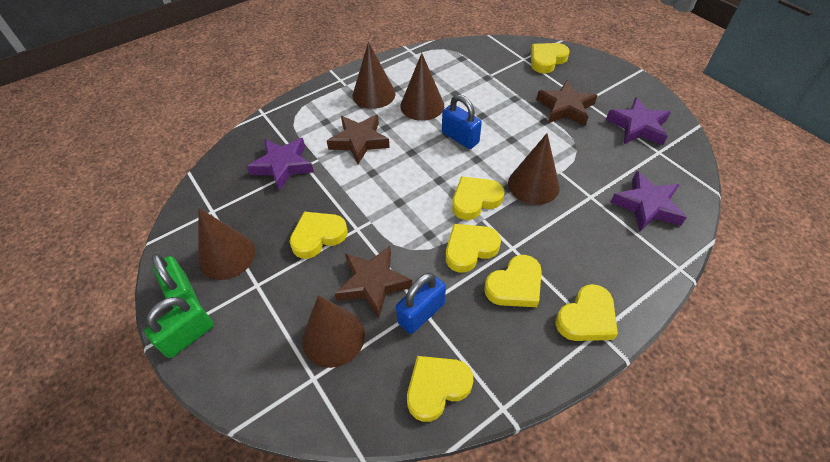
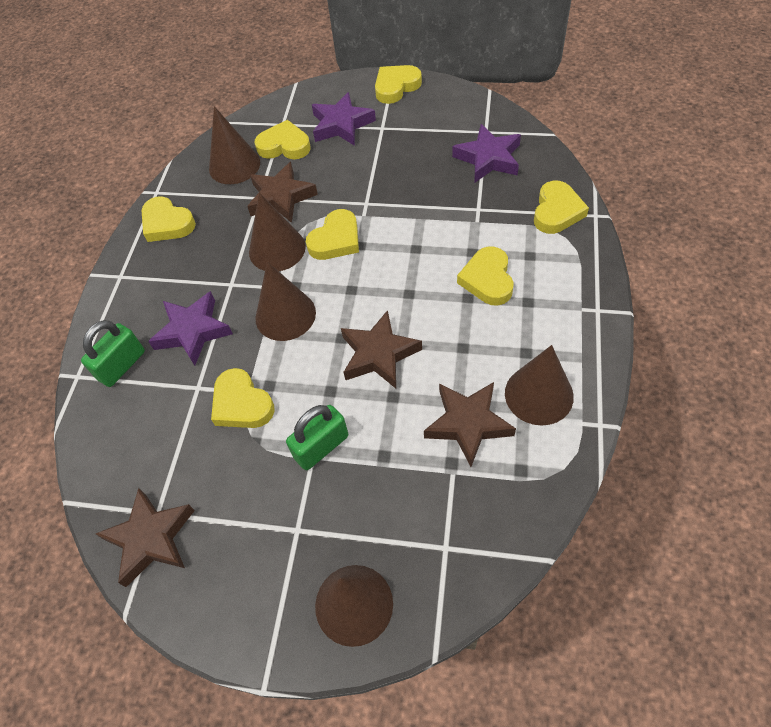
blue padlock: [396,273,446,334] [442,94,482,149] = 2 -> none = 0
brown star: [327,115,390,164] [334,246,412,318] [536,80,598,126] = 3 -> [96,488,195,587] [247,162,318,223] [341,310,422,388] [424,382,516,467] = 4

